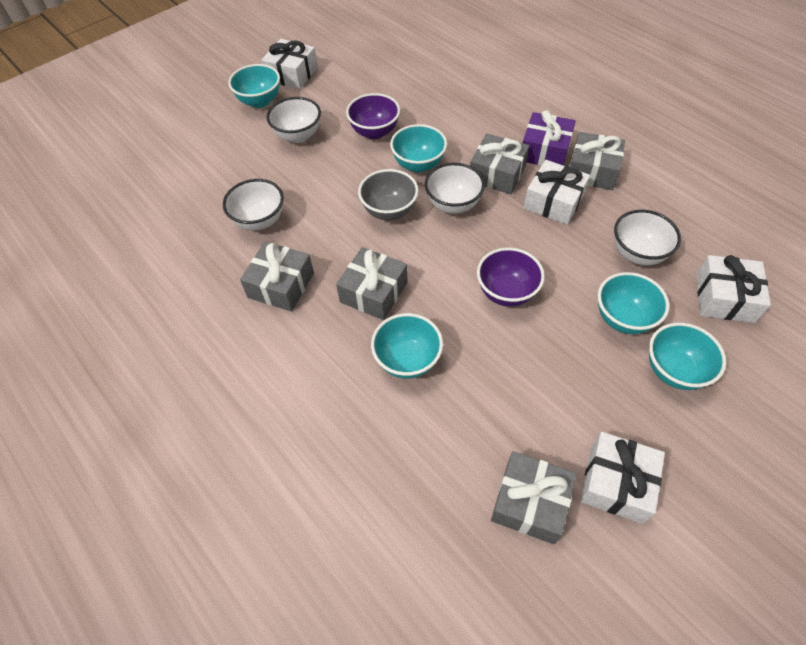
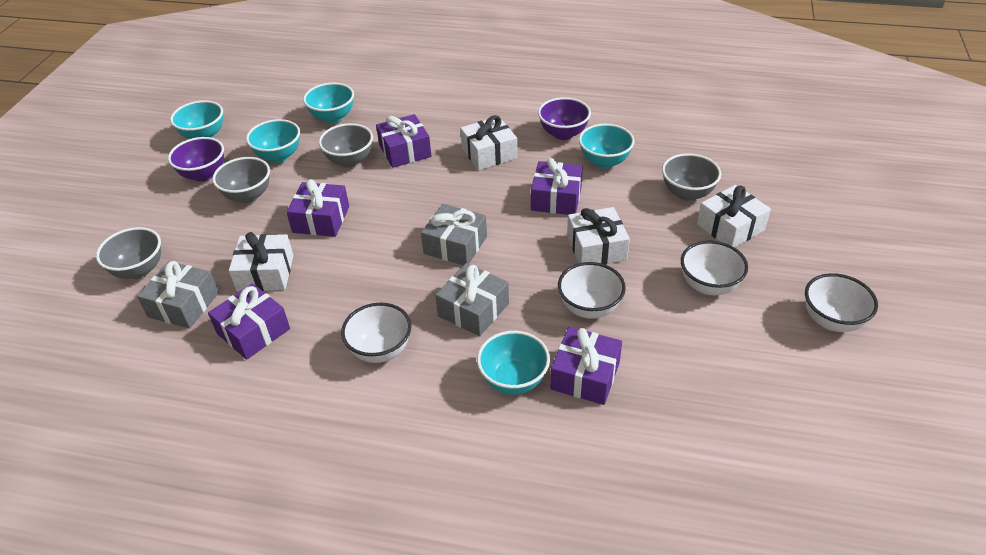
grey bowl: [358,169,418,220] = 1 -> [96,227,161,279] [212,157,270,203] [319,123,373,167] [662,153,721,201] = 4
grey gift: [240,242,314,312] [336,247,407,320] [470,133,529,194] [491,451,576,544] [570,132,625,190] = 5 -> [137,261,219,329] [421,204,487,266] [435,263,509,337] = 3
purple gift: [523,110,576,166] = 1 -> [208,283,290,360] [286,179,349,237] [376,114,431,168] [531,158,583,215] [550,327,622,405] = 5

